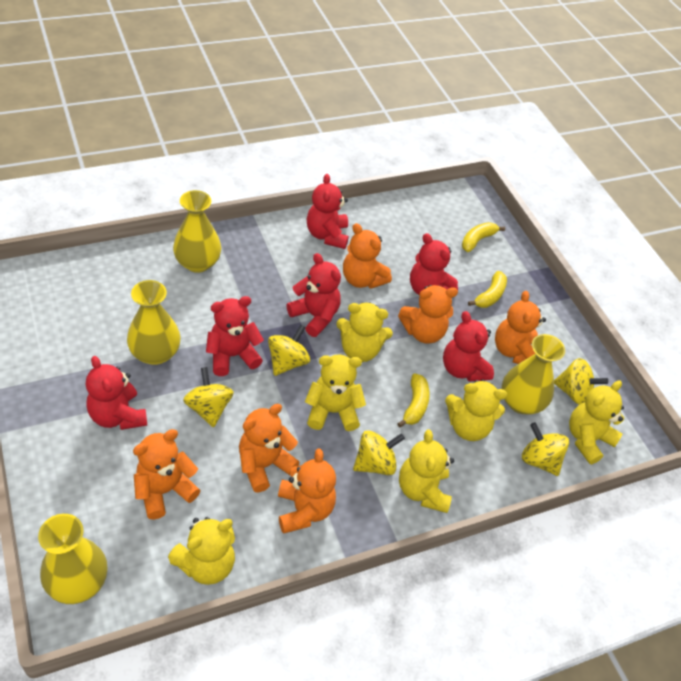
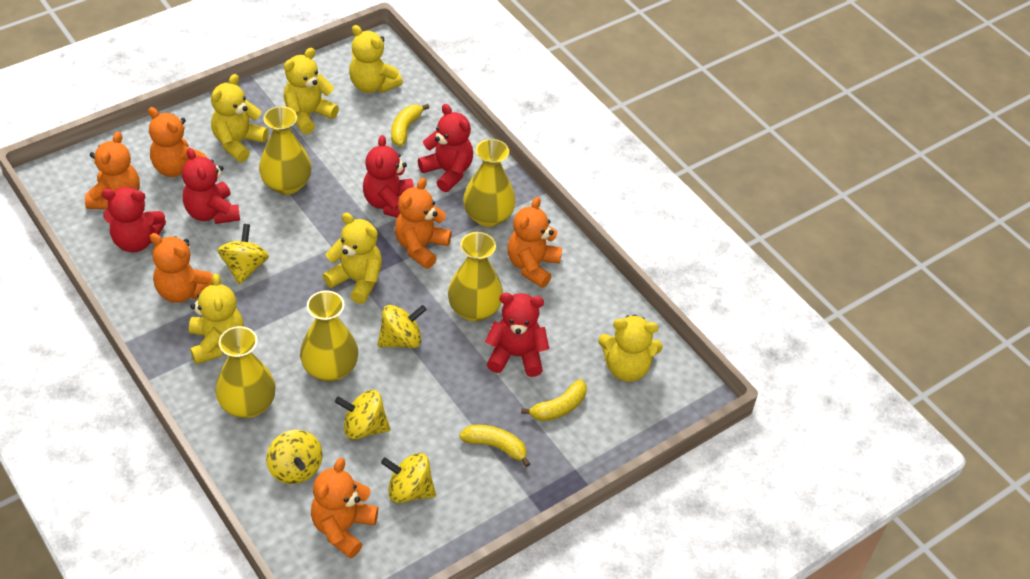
red teddy bear: [86,356,147,430] [206,296,264,376] [286,253,341,337] [307,174,349,249] [410,233,458,295] [443,311,494,382] = 6 -> [101,187,166,252] [182,148,240,224] [363,135,414,218] [418,104,473,192] [485,293,549,377] = 5
yellow vase: [38,514,107,604] [127,280,180,365] [173,190,221,273] [502,334,565,414] = 4 -> [215,326,276,418] [259,106,311,195] [300,291,358,382] [448,232,503,322] [463,139,516,227] = 5

